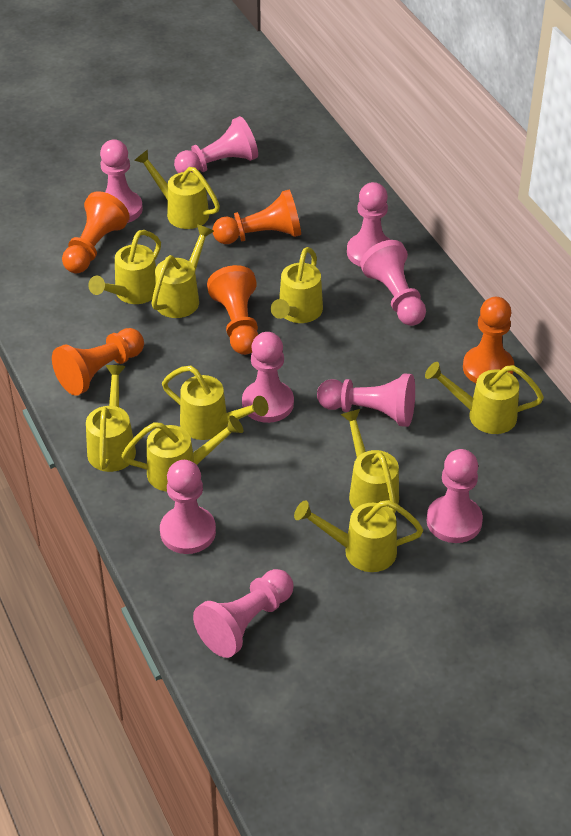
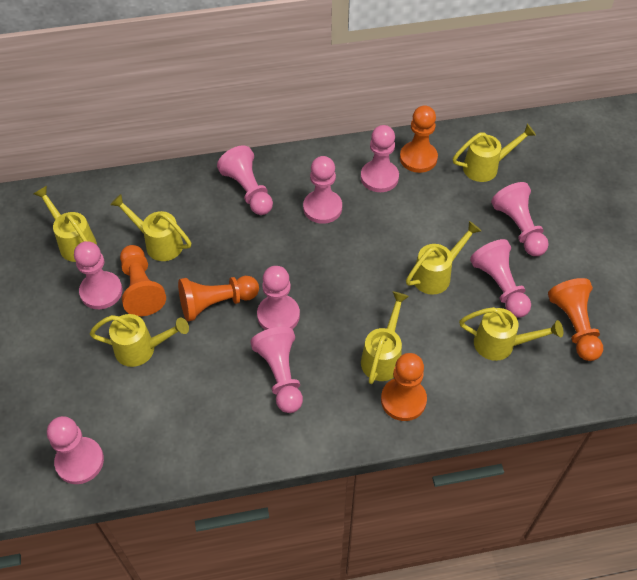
yellow watering can: [86,365,136,472] [88,230,161,304] [121,415,244,492] [134,150,220,229] [151,224,214,318] [162,366,268,440] [271,247,323,323] [294,500,423,572] [340,409,399,514] [425,362,544,434] = 10 -> [34,186,97,262] [90,314,189,367] [110,194,191,261] [361,292,409,384] [406,221,481,295] [453,124,536,182] [459,307,563,361] = 7

